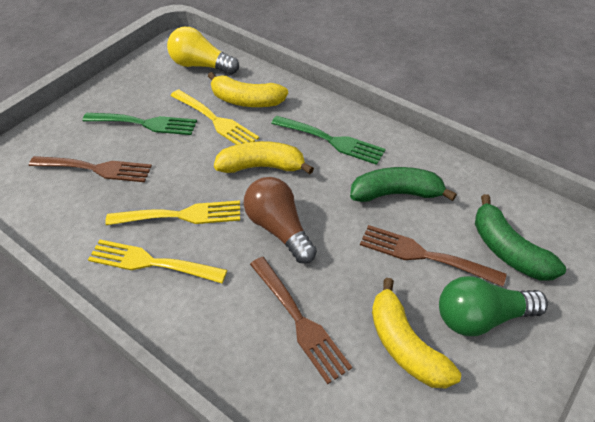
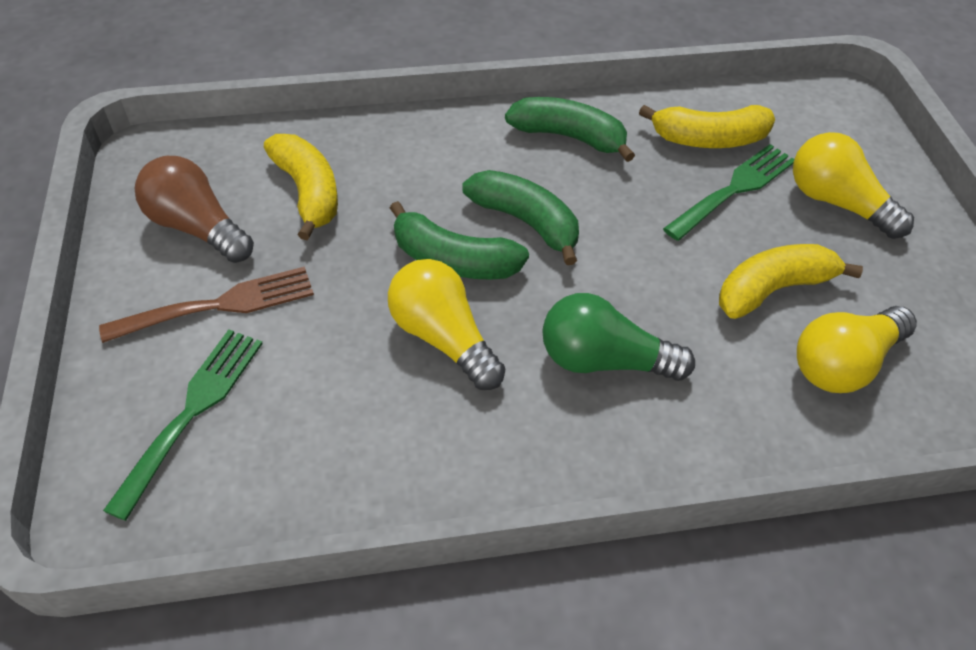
brown fork: [29,156,152,182] [250,257,352,384] [360,225,506,287] = 3 -> [99,266,314,343] = 1
green banana: [350,167,457,202] [475,194,566,281] = 2 -> [390,201,529,280] [462,170,579,265] [505,97,635,162] = 3
yellow fork: [88,240,227,283] [105,200,240,225] [170,89,259,145] = 3 -> none = 0
yellow light bulb: [167,27,239,74] = 1 -> [388,259,505,390] [793,132,914,239] [797,306,917,393] = 3

